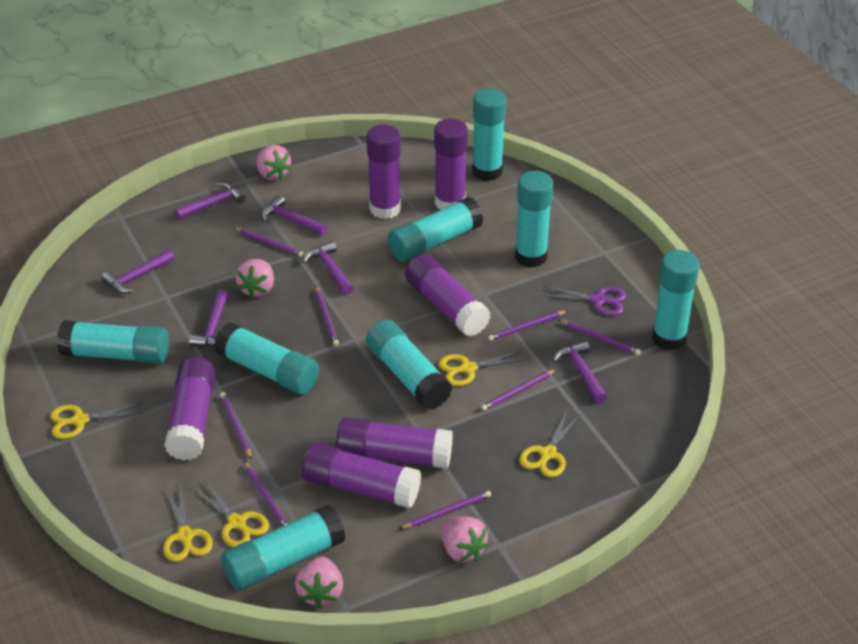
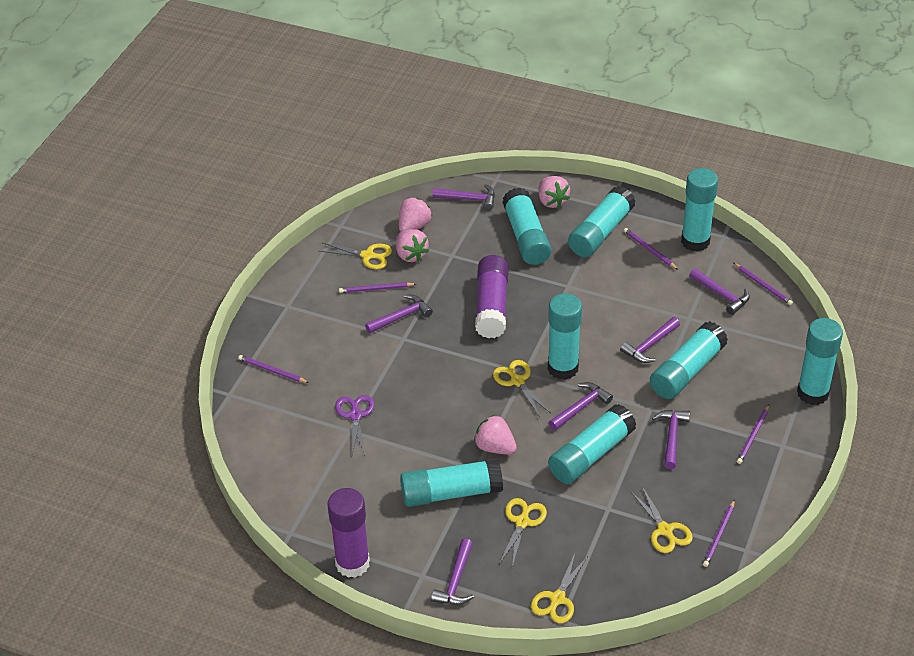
purple glue stick: [164,357,216,461] [302,442,421,508] [336,418,453,469] [366,124,401,219] [405,254,491,337] [434,118,468,210] = 6 -> [327,488,370,578] [475,255,508,338] = 2
purple hammer: [101,249,175,294] [174,182,246,220] [189,290,228,347] [262,195,327,235] [303,241,354,295] [553,340,607,403] = 6 -> [365,295,433,333] [431,539,474,605] [433,184,495,210] [549,382,613,430] [620,317,680,363] [652,410,690,469] [689,268,750,315] = 7
purple pencil: [220,392,252,459] [234,227,304,257] [244,461,288,526] [316,286,339,346] [399,491,491,529] [481,369,557,411] [488,310,567,341] [559,320,641,355] = 8 -> [238,355,309,383] [339,282,416,293] [624,228,678,270] [703,500,735,567] [733,263,793,305] [737,405,769,464] = 6

